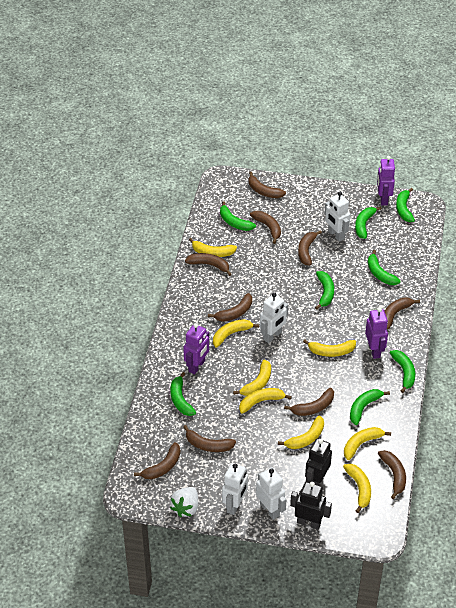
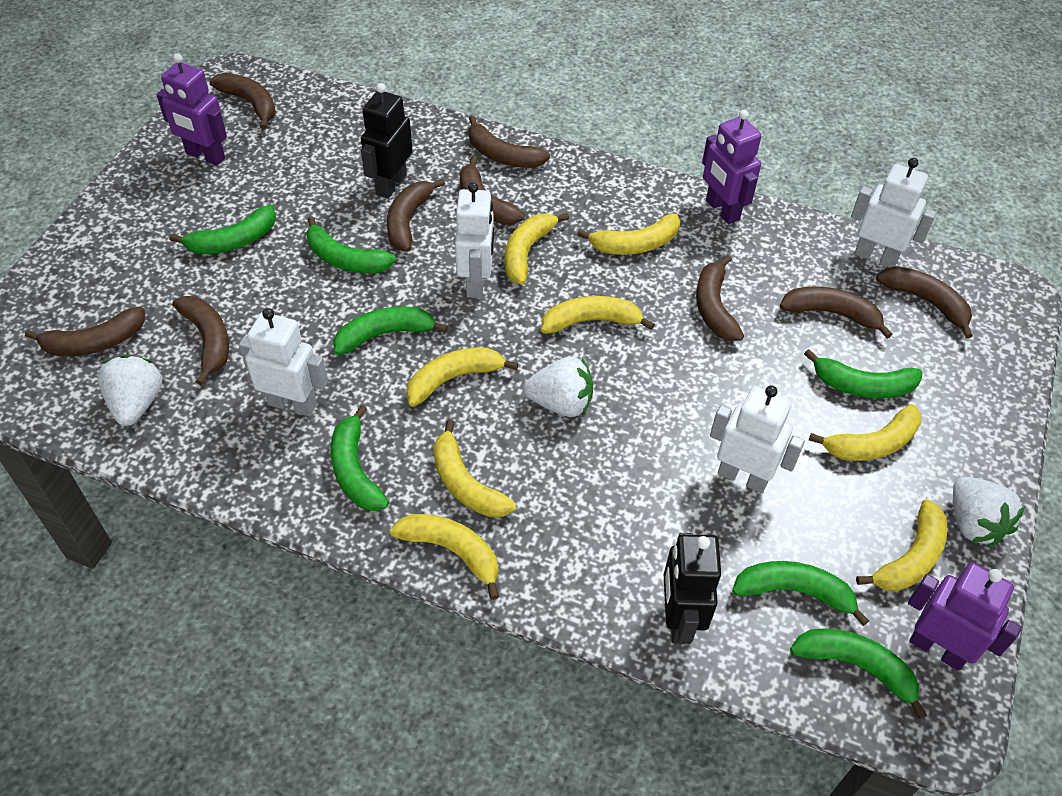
brown banana: [134,442,180,479] [183,425,236,452] [185,253,231,276] [208,293,252,322] [249,172,286,198] [250,211,281,244] [284,388,334,416] [298,230,322,266] [378,450,406,499] [385,297,420,329] = 10 -> [25,306,145,356] [172,296,229,385] [209,73,276,130] [387,178,445,252] [459,155,525,225] [469,116,550,168] [696,255,744,341] [780,286,893,339] [876,266,973,339] = 9
green banana: [170,372,196,416] [220,201,256,231] [315,271,334,310] [350,389,390,425] [355,206,382,239] [368,250,401,285] [390,350,415,393] [396,188,415,222] = 8 -> [169,205,276,254] [306,216,396,273] [330,405,389,511] [333,307,448,355] [732,561,869,626] [790,628,927,720] [804,349,923,398] = 7
white strawberry: [170,487,198,517] = 1 -> [97,355,162,426] [523,357,593,417] [953,477,1025,546] = 3

